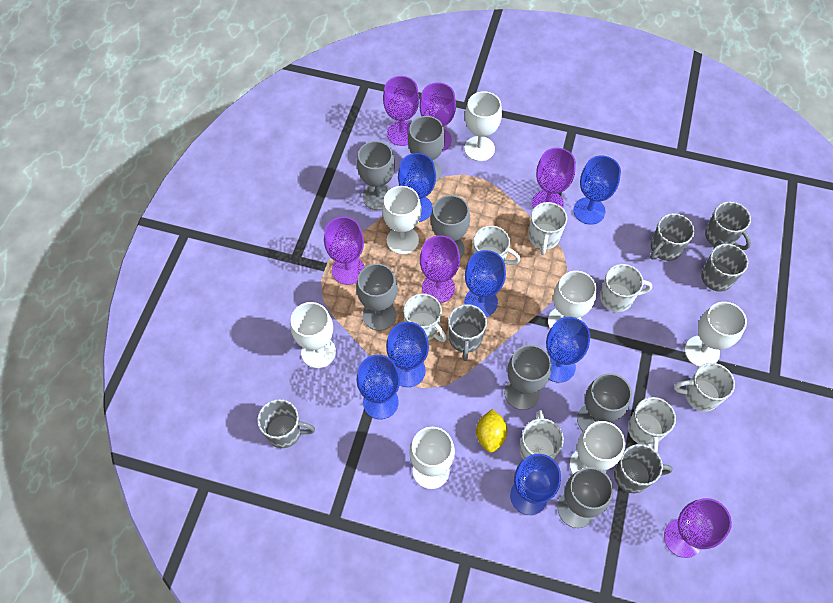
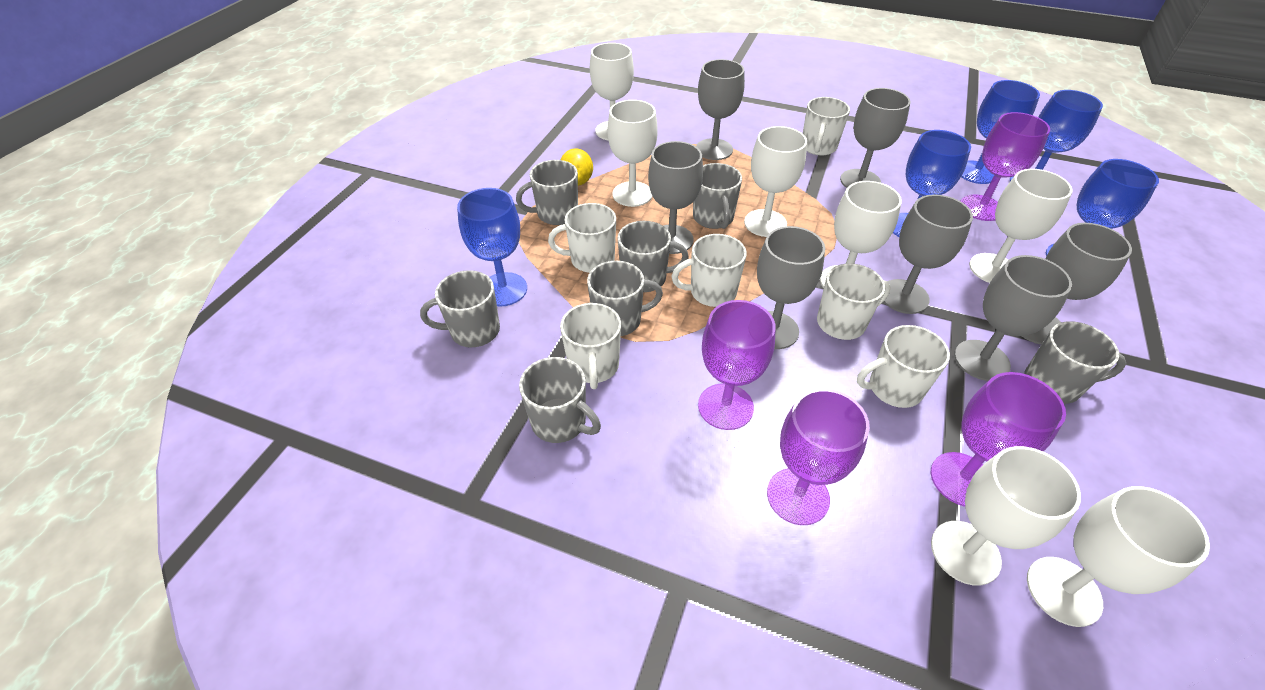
blue goblet: [356,355,400,419] [386,322,429,387] [398,153,436,222] [464,250,506,317] [510,454,561,515] [546,317,590,383] [573,155,621,225] = 7 -> [457,188,527,306] [893,130,971,237] [961,80,1040,184] [1010,90,1103,181] [1046,159,1159,256] = 5
grey mug: [257,399,315,448] [448,304,487,361] [614,444,673,493] [650,213,695,261] [701,240,748,292] [705,201,751,250] = 6 -> [420,270,500,347] [516,160,578,225] [519,357,601,443] [587,261,663,336] [617,221,689,292] [693,163,742,229] [1024,321,1126,404] = 7
purple goblet: [324,217,364,285] [383,76,419,146] [419,82,456,152] [420,235,460,303] [532,148,576,209] [664,498,732,558] = 6 -> [698,300,776,430] [767,389,870,525] [931,372,1066,507] [961,112,1050,221] = 4
white mug: [403,293,447,342] [473,226,520,265] [520,410,564,460] [529,202,567,255] [600,264,652,312] [628,397,676,452] [674,363,735,412] = 7 -> [548,203,616,273] [560,303,621,389] [671,234,747,307] [803,97,850,155] [817,264,890,340] [857,325,950,408] = 6

